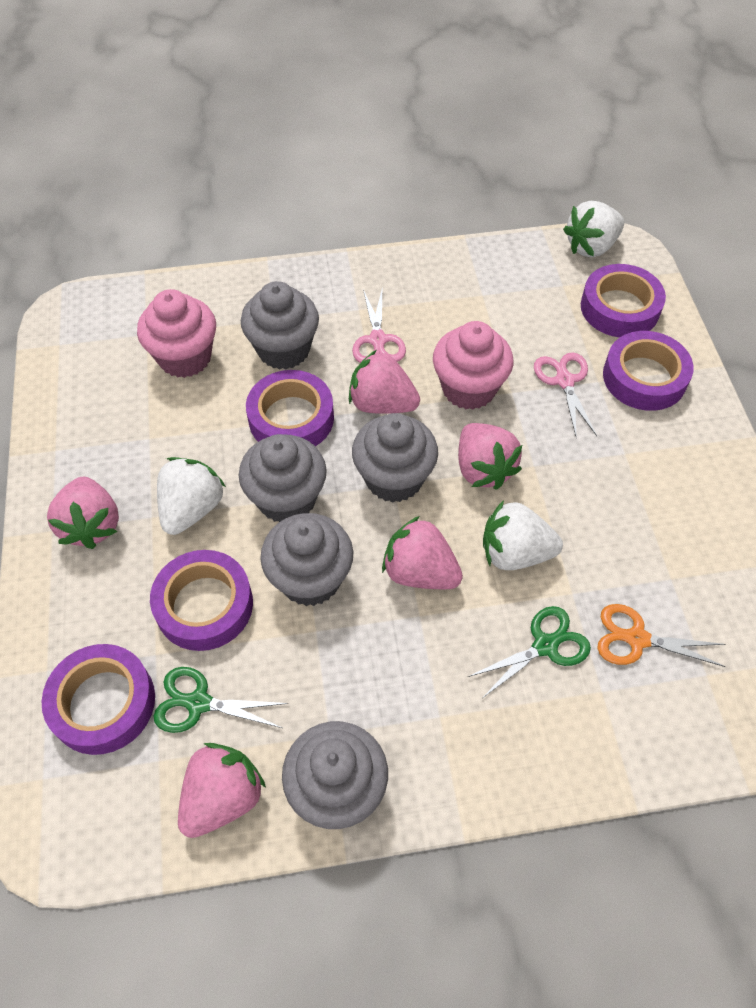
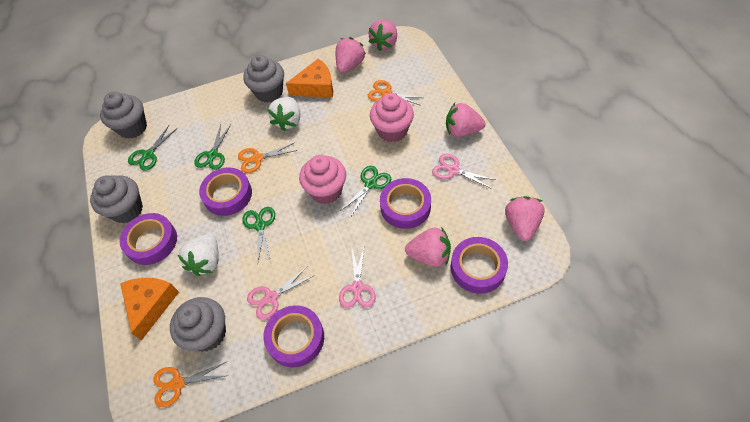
green scissors: [153,667,289,733] [468,606,591,698] = 2 -> [128,126,176,171] [194,124,231,170] [242,207,275,261] [342,166,391,216] = 4
grey cupcake: [239,434,327,522] [241,281,319,370] [260,513,353,606] [282,721,388,829] [352,413,438,503] = 5 -> [90,175,143,223] [100,92,147,139] [170,297,226,351] [243,55,284,103] = 4
orange cheese: none = 0 -> [120,278,179,341] [286,59,333,97] = 2
orange scissors: [597,604,726,667] = 1 -> [153,362,229,407] [238,142,298,173] [368,80,423,106] = 3
pink scissors: [352,289,406,363] [534,352,597,438] = 2 -> [247,266,315,320] [339,246,376,308] [432,154,496,189] = 3
white strawberry: [157,457,226,535] [483,500,563,570] [563,201,624,258] = 3 -> [178,234,219,276] [267,97,300,131] = 2

